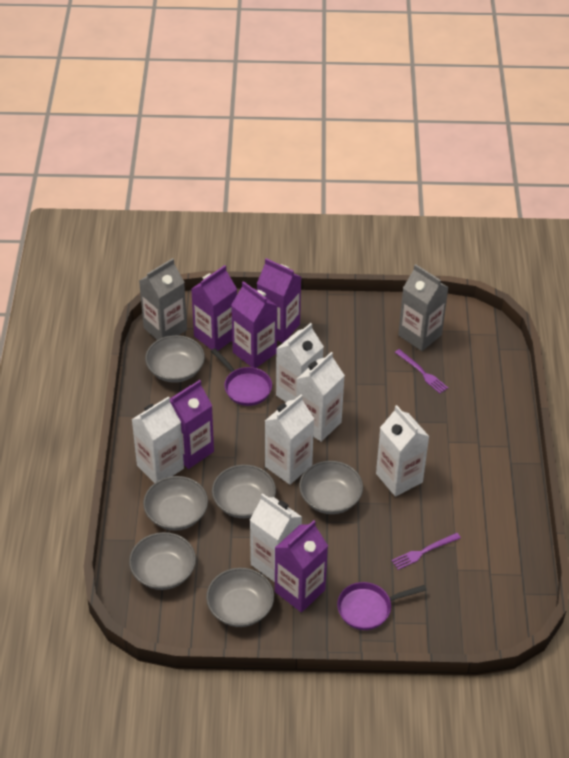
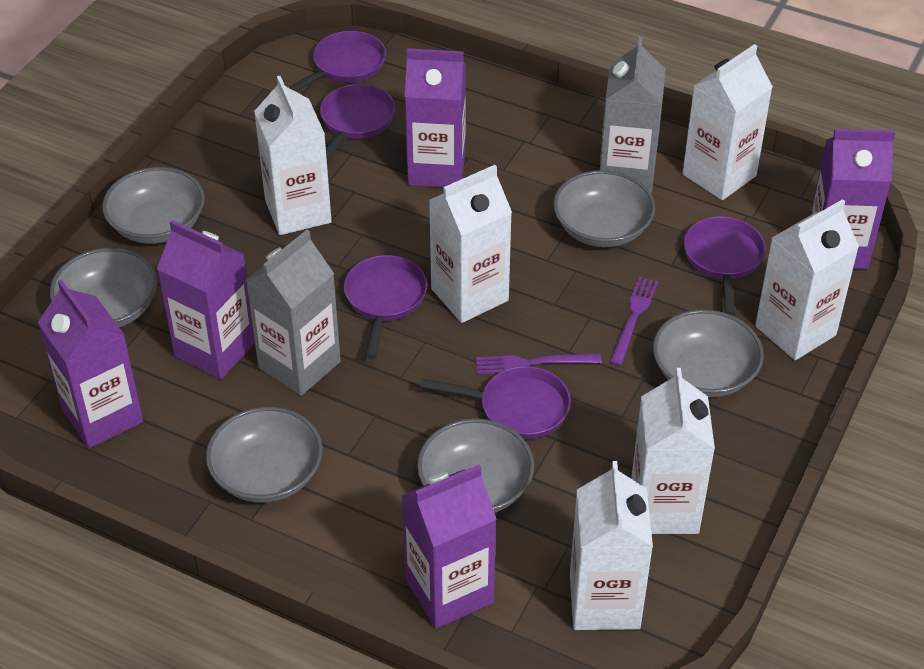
purple pan: [211,348,272,406] [337,582,426,630] = 2 -> [288,31,386,92] [320,84,396,162] [344,255,427,359] [420,366,571,439] [684,216,766,316] = 5

